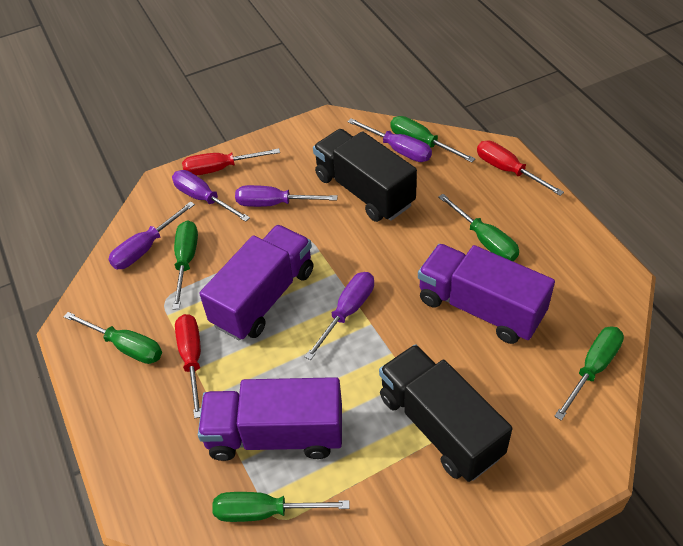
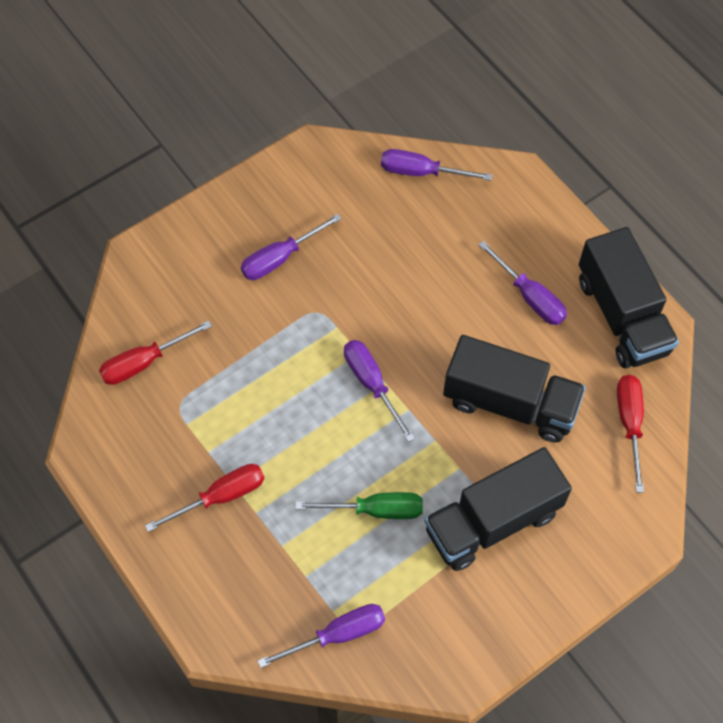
black truck: [313,129,417,222] [379,344,512,482] = 2 -> [424,447,572,571] [443,335,586,443] [579,227,679,368] = 3
green screwdriver: [64,312,162,364] [172,220,198,309] [212,492,350,522] [390,116,475,163] [438,194,519,261] [554,326,624,421] = 6 -> [295,492,423,519] = 1
purple truck: [198,377,342,461] [199,225,313,341] [418,244,555,344] = 3 -> none = 0

